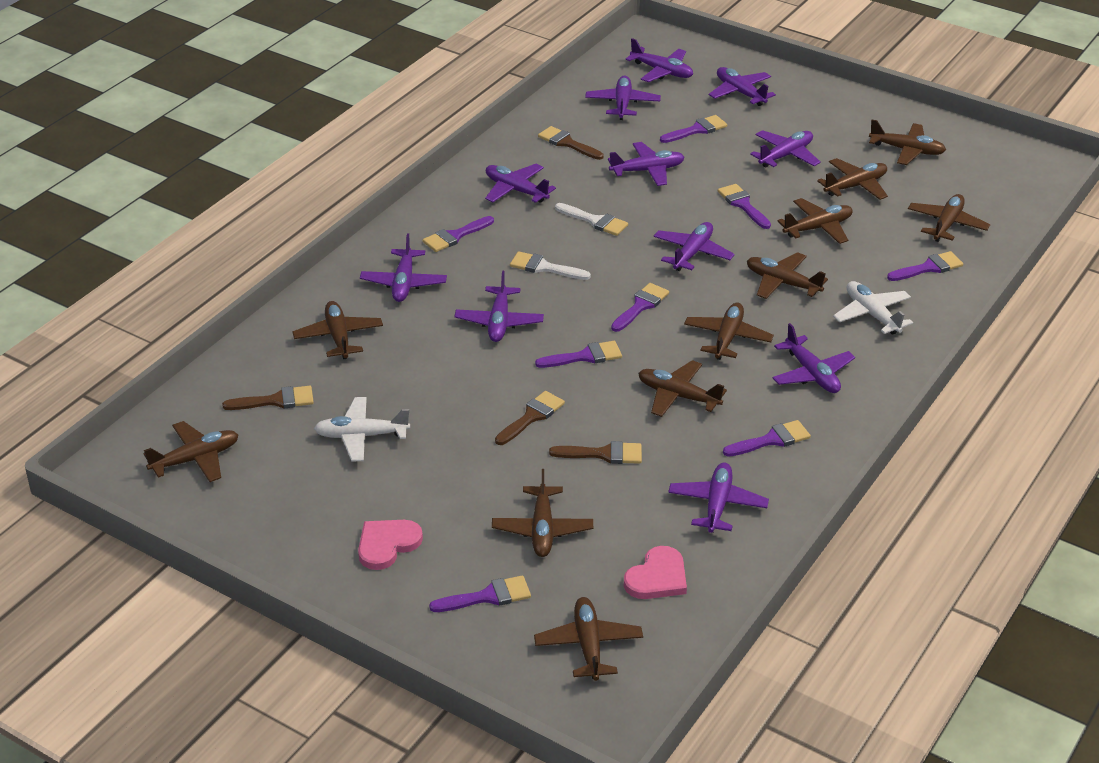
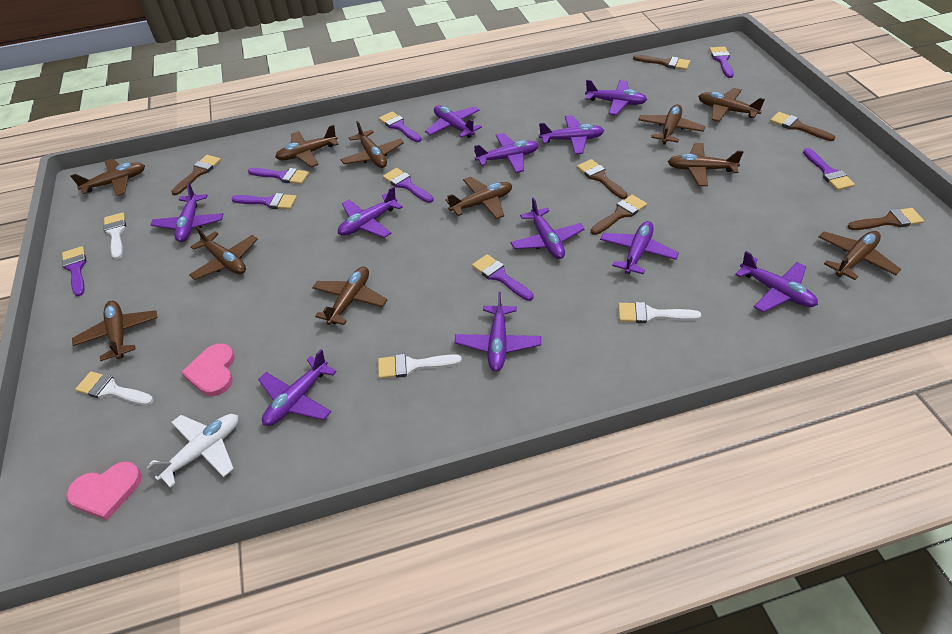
brown brush: [222,386,314,410] [495,391,565,445] [538,126,604,160] [549,441,642,464] = 4 -> [171,155,221,195] [577,159,628,199] [591,195,647,235] [633,55,690,70] [770,112,836,141] [847,208,924,230] = 6
white brush: [510,251,591,280] [555,203,628,236] = 2 -> [75,371,154,405] [103,212,126,260] [378,354,462,379] [618,302,701,323] = 4
white plane: [314,397,410,461] [833,281,913,335] = 2 -> [147,414,238,487] = 1

